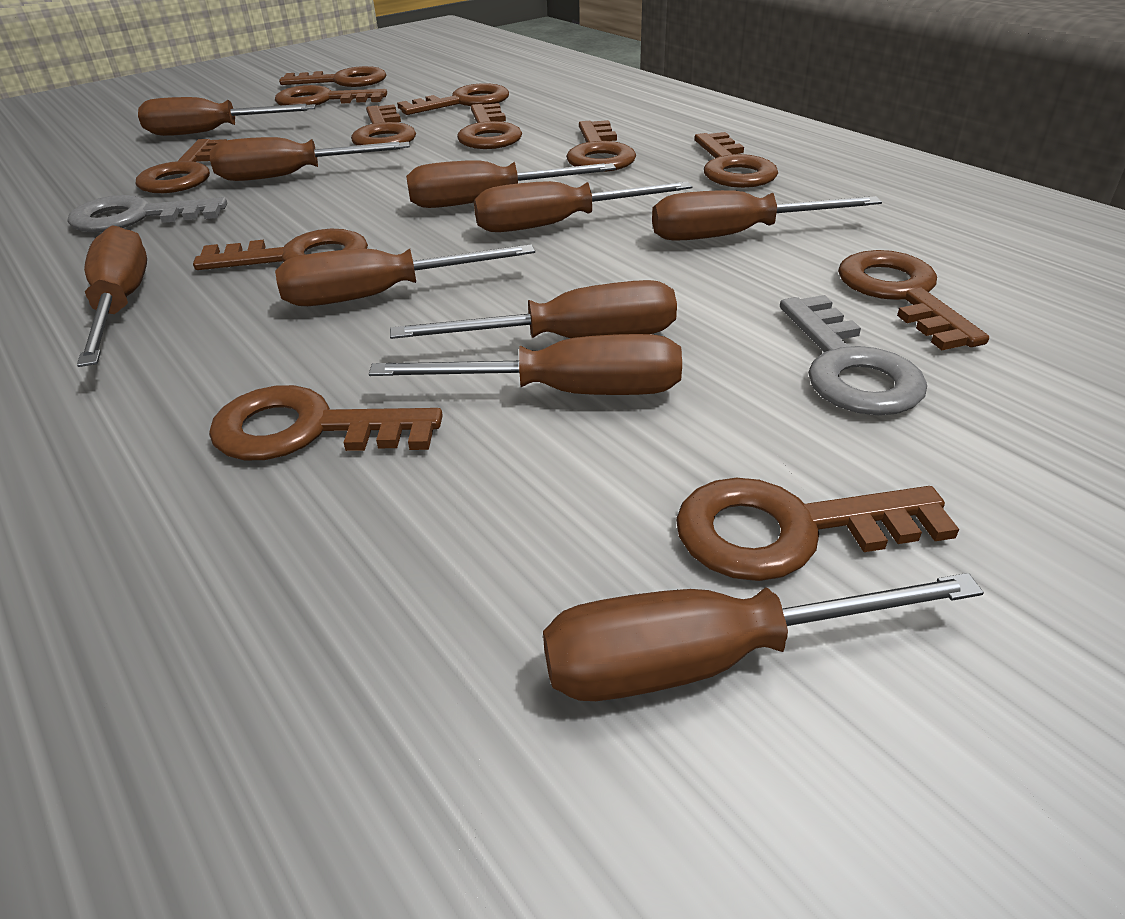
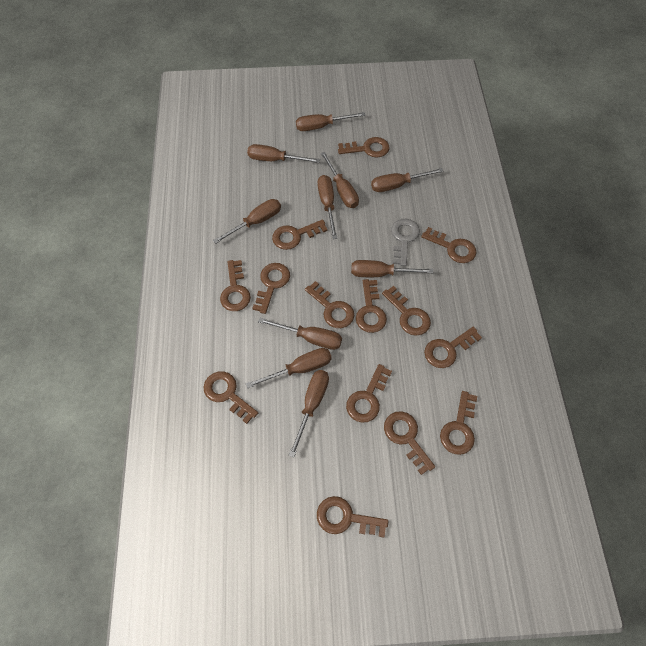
brown key: [136,139,227,193] [193,229,368,270] [209,385,443,460] [275,85,387,105] [279,66,386,87] [351,104,416,145] [397,83,509,115] [457,103,522,149] [566,120,636,172] [676,478,959,581] [694,132,778,188] [838,250,989,350] = 12 -> [204,371,258,424] [220,260,251,311] [252,263,290,314] [272,219,328,250] [305,281,354,328] [317,496,388,537] [338,137,389,158] [346,364,392,423] [356,279,387,333] [382,286,431,336] [384,411,435,475] [421,227,477,263] [424,327,482,368] [440,391,477,455] = 14
grey key: [68,195,227,232] [780,295,927,415] = 2 -> [391,219,420,266] = 1

